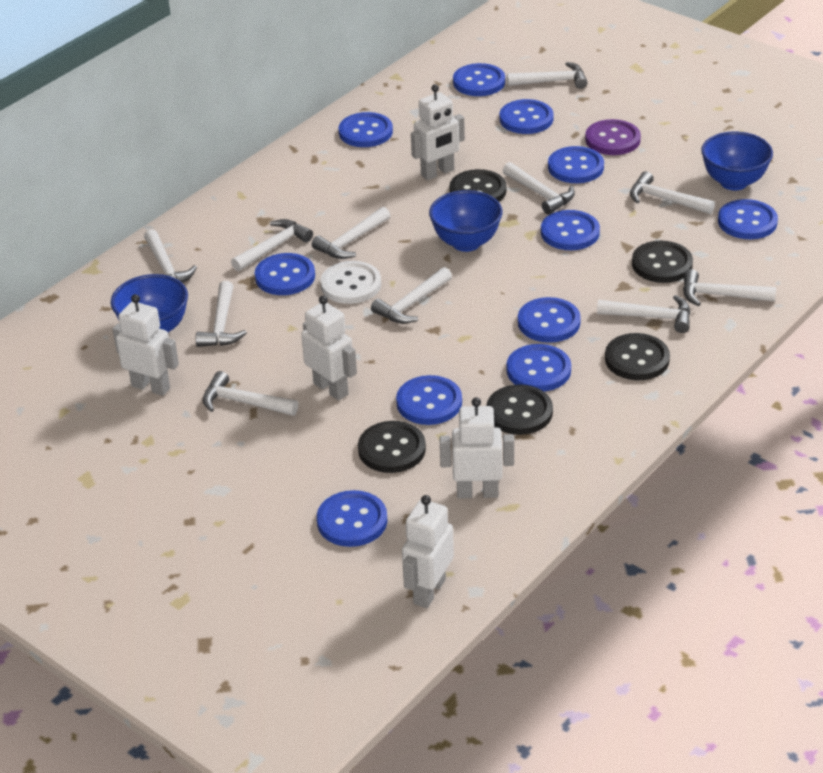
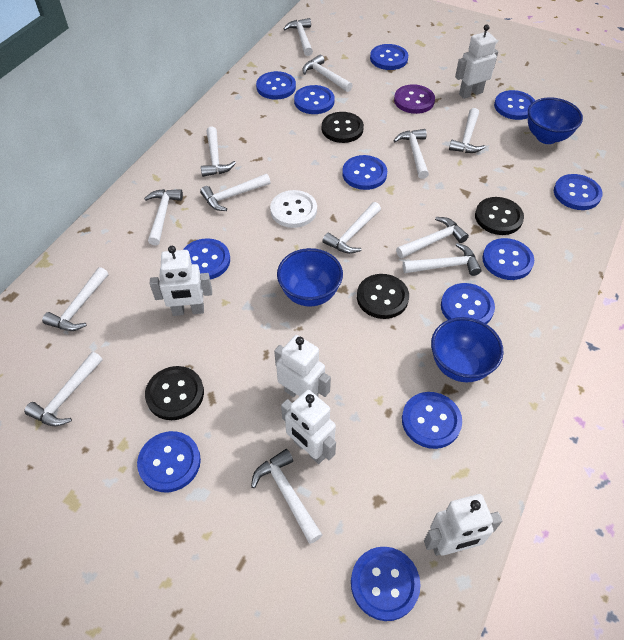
black button: [358,421,426,473] [449,169,506,202] [486,384,553,435] [605,333,670,380] [632,241,693,283] = 5 -> [145,366,204,420] [322,112,364,143] [357,274,409,319] [475,197,524,235] = 4
blue button: [255,253,315,295] [317,490,387,547] [339,112,393,147] [396,375,462,425] [453,63,505,96] [500,99,553,134] [506,344,571,391] [518,297,581,343] [541,210,600,250] [548,146,604,183] [718,199,778,239] = 11 -> [137,431,201,492] [183,238,230,280] [256,71,296,99] [294,85,335,114] [342,155,387,190] [351,547,421,621] [370,44,408,70] [402,392,462,449] [441,283,495,324] [482,238,534,280] [494,90,535,120] [554,174,603,210] = 12
white hammer: [144,229,197,283] [196,281,247,347] [203,371,298,416] [231,219,313,271] [312,207,391,259] [371,267,452,324] [503,162,575,215] [507,62,588,89] [597,295,691,333] [630,171,715,214] [683,269,776,306] = 11 -> [24,352,103,426] [42,267,108,331] [144,189,183,245] [200,174,271,211] [201,126,236,177] [251,449,322,544] [284,18,313,56] [302,55,353,92] [323,202,381,254] [393,129,429,179] [396,217,469,258] [403,243,481,276] [449,108,485,153] = 13

